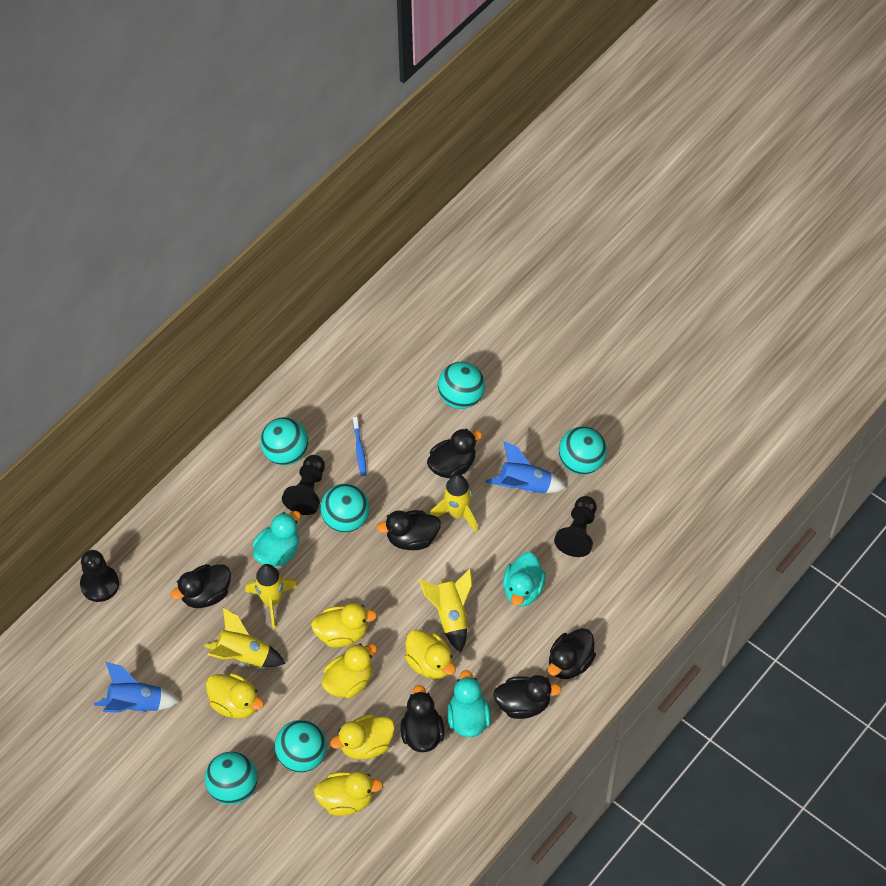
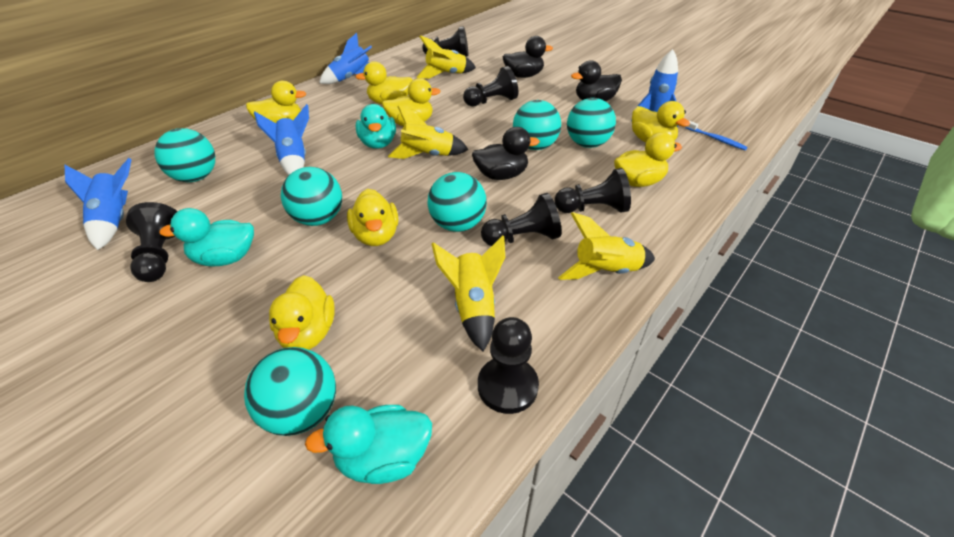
black duck: [171,564,231,608] [377,510,441,550] [401,685,444,752] [427,428,482,479] [493,675,562,719] [548,628,596,679] = 6 -> [472,127,540,180] [503,36,553,78] [571,60,622,102] = 3
black pawn: [80,550,119,602] [282,455,325,515] [554,496,597,557] = 3 -> [126,202,177,282] [422,26,468,57] [463,66,518,107] [478,317,539,414] [481,193,562,246] [555,168,631,213] = 6
blue rocket: [94,662,180,713] [486,441,566,493] = 2 -> [64,158,132,250] [254,104,309,175] [319,33,372,84] [631,49,679,127] = 4
yellow duck: [206,673,264,719] [311,603,377,647] [314,771,383,816] [321,644,378,698] [330,714,395,760] [405,629,456,679] = 6 -> [246,81,306,123] [269,275,335,350] [347,189,398,246] [355,61,413,105] [382,78,440,126] [614,132,682,187] [632,101,690,143] = 7

